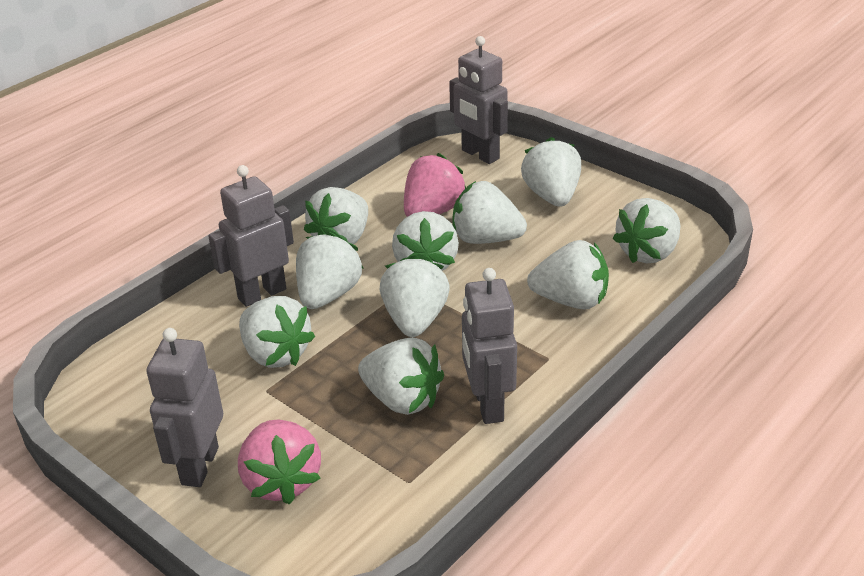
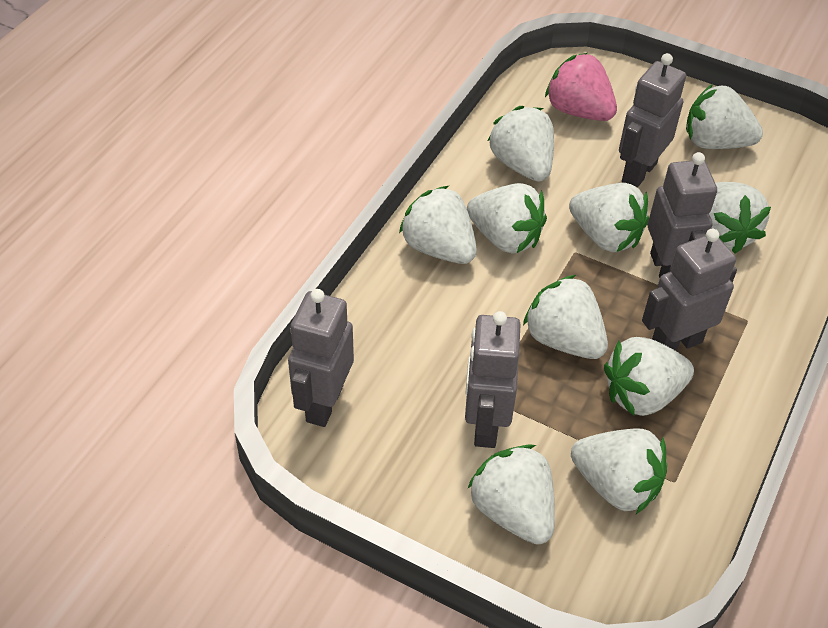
grey robot: [146,328,223,487] [208,165,294,307] [449,36,508,164] [462,268,517,424] = 4 -> [288,289,354,427] [465,311,521,448] [619,53,686,188] [642,229,737,351] [648,152,717,278] = 5
pink strawberry: [238,420,321,505] [404,153,466,217] = 2 -> [545,53,617,121] = 1

